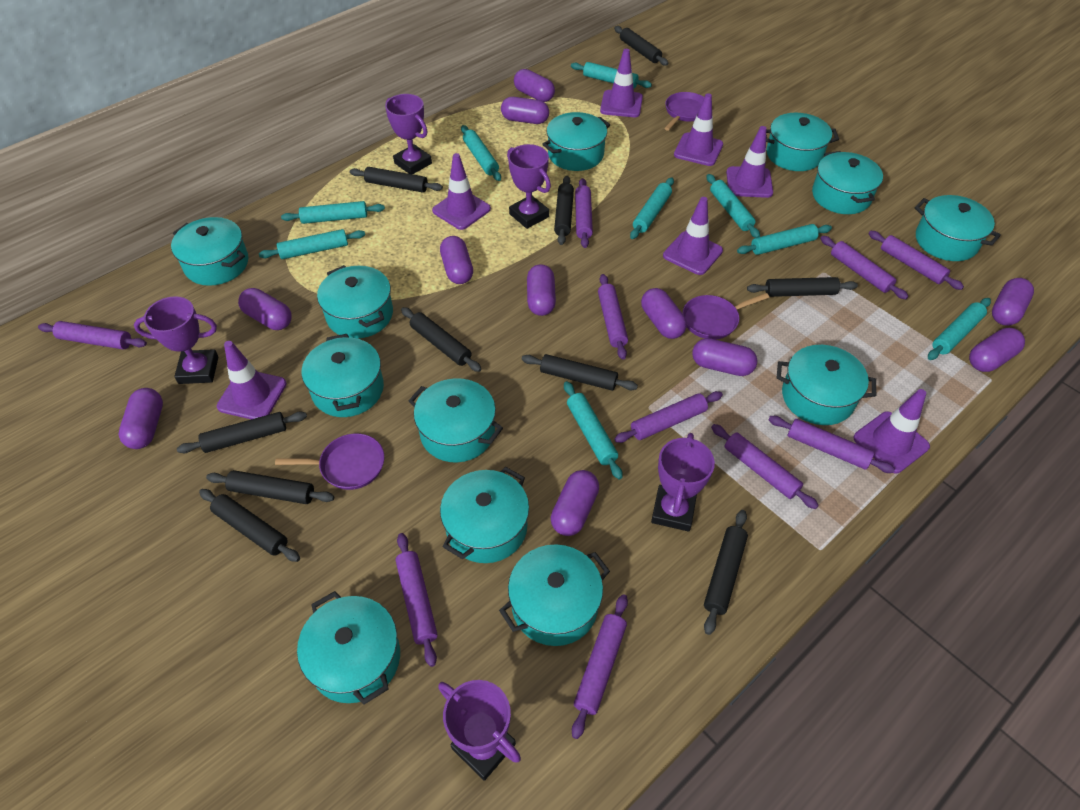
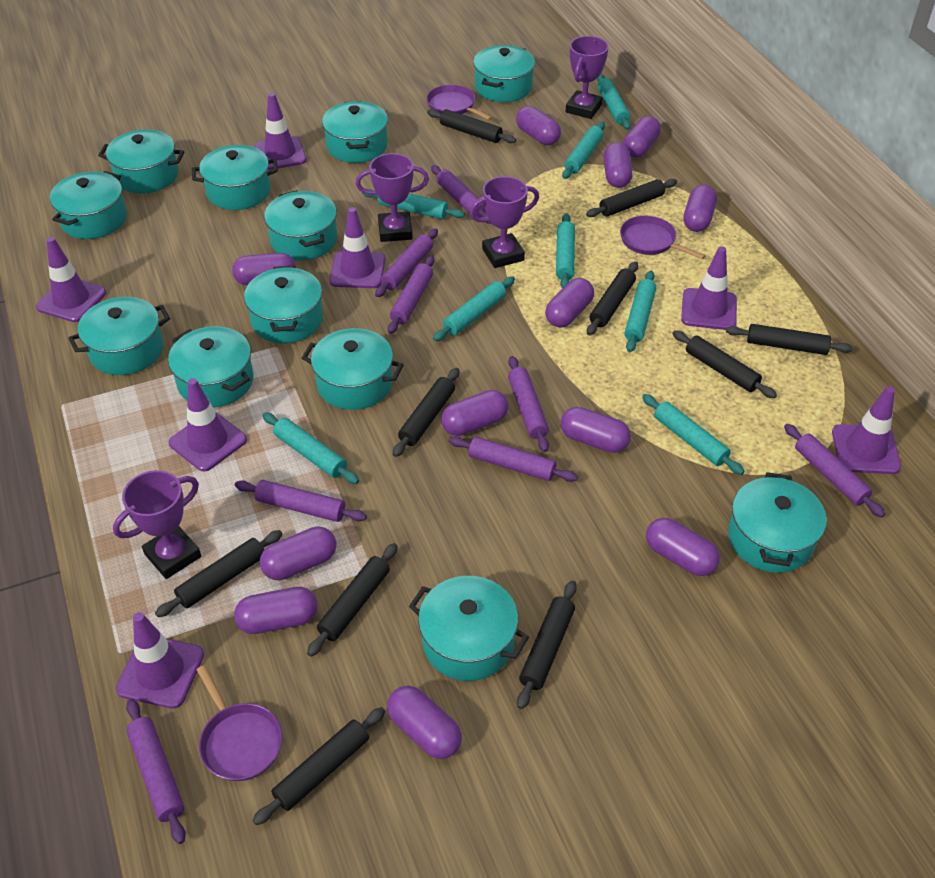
purple capsule: [119,388,163,449] [238,288,292,330] [440,236,473,284] [501,97,549,124] [514,69,555,102] [527,264,556,316] [551,470,599,536] [641,288,687,339] [692,338,757,376] [969,328,1025,372] [992,278,1034,326] = 11 -> [232,253,296,285] [234,587,317,634] [260,526,336,580] [387,686,462,759] [441,390,508,436] [516,106,561,145] [545,278,594,327] [561,407,631,453] [603,142,633,188] [623,116,661,158] [646,518,720,576] [684,185,717,232] = 12
purple rolling pin: [38,321,147,350] [396,533,438,667] [572,594,628,739] [575,178,593,248] [598,274,628,360] [614,391,723,443] [711,424,819,509] [768,416,895,473] [820,236,908,299] [868,231,964,290] = 10 -> [126,699,186,844] [235,480,367,522] [375,228,438,297] [388,256,434,334] [431,165,492,224] [448,436,578,482] [508,356,549,452] [784,424,885,518] = 8
purple trophy: [134,296,219,384] [385,94,432,174] [438,680,521,781] [507,144,551,229] [651,433,715,532] = 5 -> [113,470,201,579] [356,153,429,242] [470,176,539,268] [566,36,609,119] = 4
turquoise rolling pin: [259,229,365,259] [281,201,385,224] [461,125,501,181] [564,381,623,479] [571,62,652,88] [630,177,674,239] [707,174,760,238] [737,224,832,255] [928,298,991,360] = 9 -> [262,412,359,484] [362,189,465,219] [433,276,515,341] [556,213,575,288] [562,121,605,179] [597,74,631,130] [624,271,656,352] [642,394,744,475] = 8

